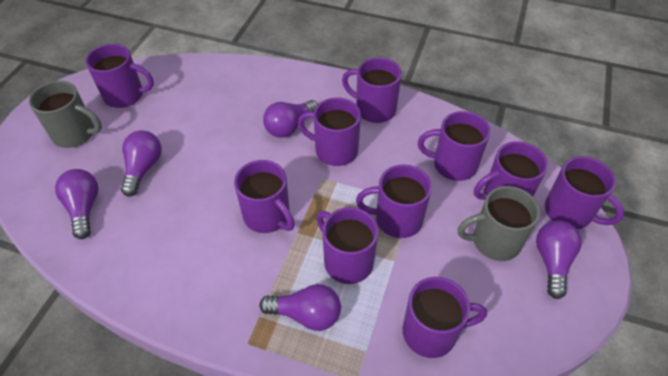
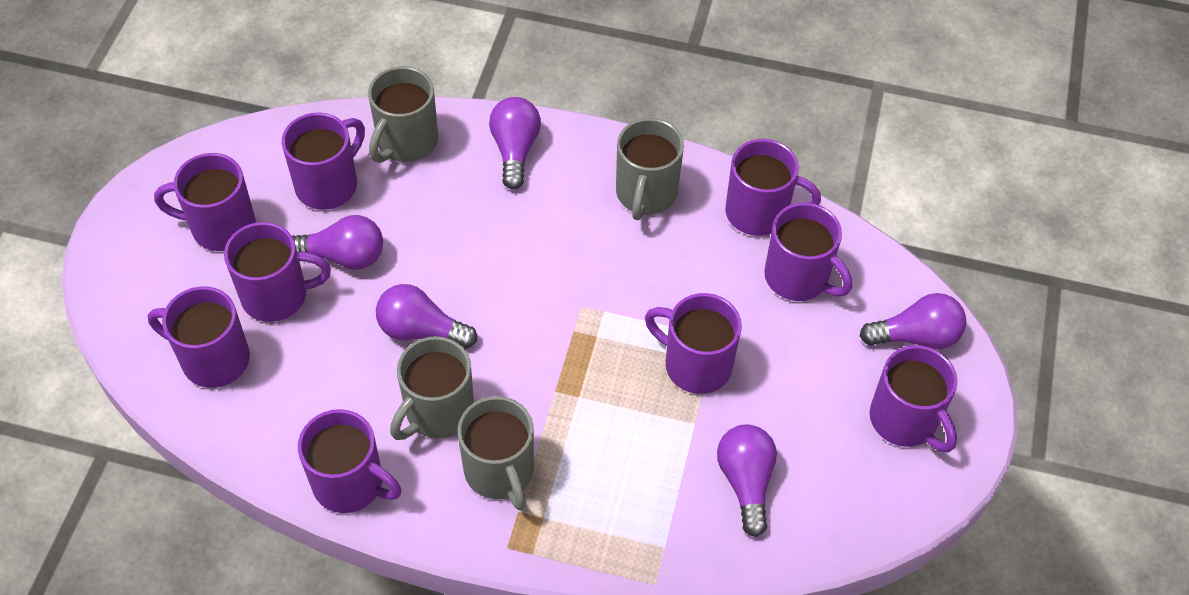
grey mug: [29,81,102,148] [458,186,540,261] = 2 -> [368,66,438,163] [390,336,474,440] [458,396,534,511] [616,118,684,220] = 4
purple mug: [86,44,154,108] [234,160,295,233] [298,98,361,166] [316,207,378,284] [342,58,402,123] [356,165,432,238] [403,277,487,358] [418,111,490,181] [474,141,548,200] [545,156,624,229] = 10 -> [148,287,250,388] [154,153,256,251] [224,222,331,322] [282,113,365,210] [298,409,401,513] [645,293,742,394] [725,139,821,236] [764,203,852,301] [870,345,958,453] = 9

